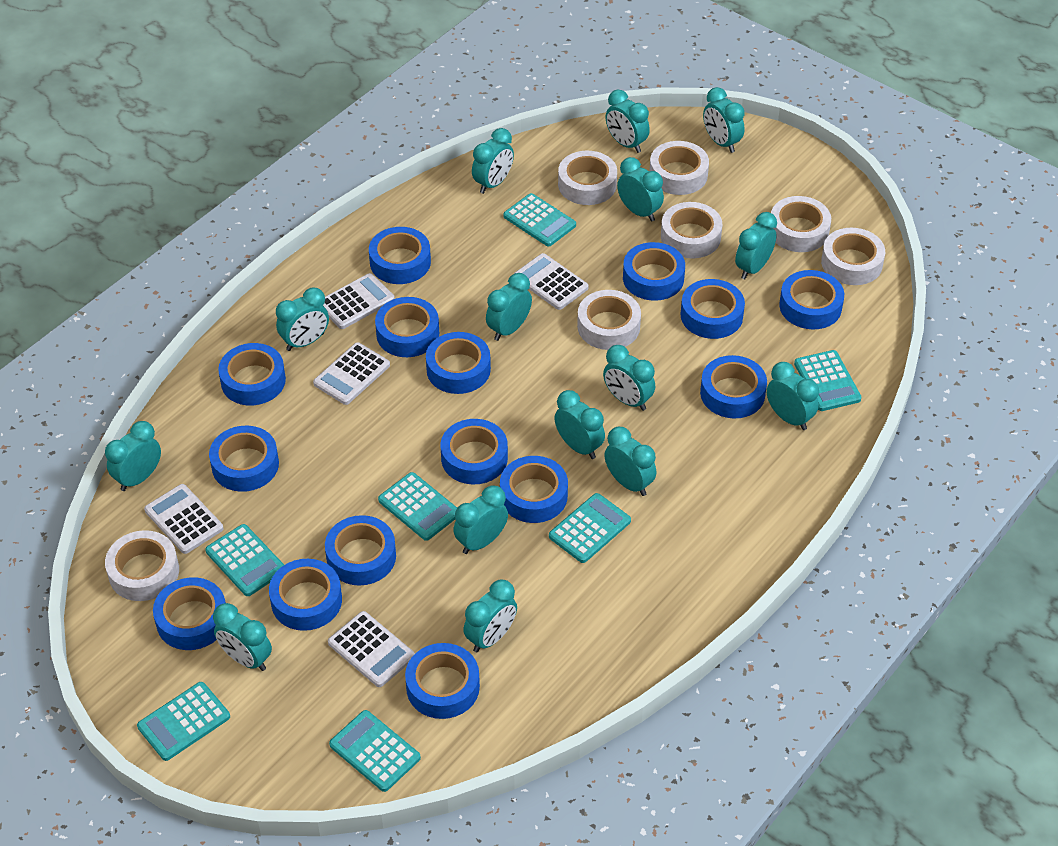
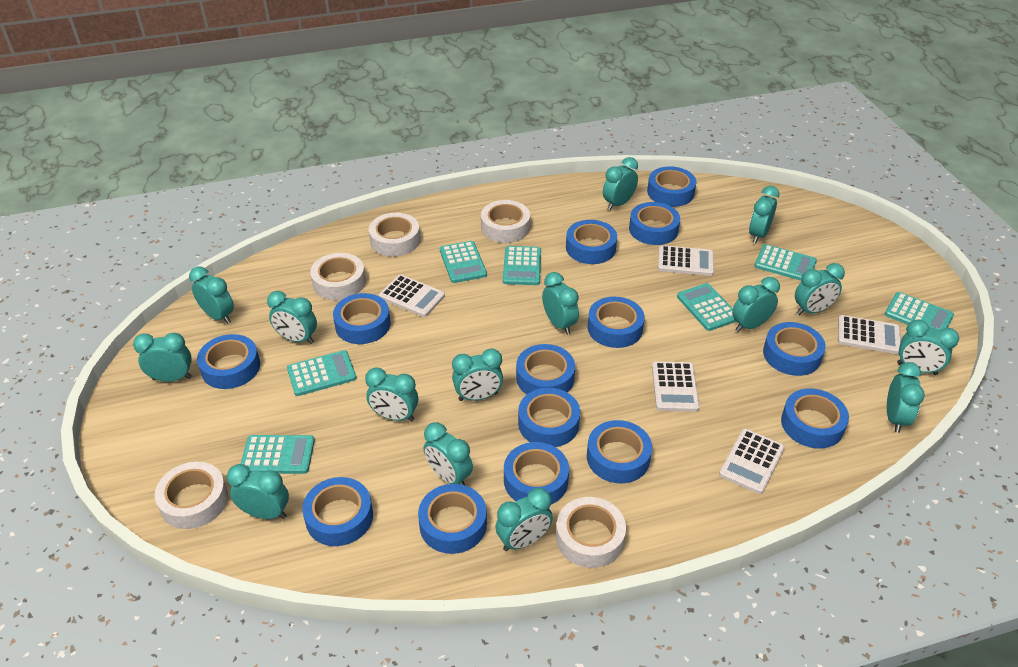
blue tape: [153,577,226,650] [209,426,279,492] [218,343,286,405] [269,559,342,631] [325,515,396,585] [369,227,431,284] [375,297,439,357] [405,643,480,719] [426,332,491,394] [441,419,508,484] [500,456,568,523] [623,242,685,301] [681,279,745,339] [700,355,767,418] [779,270,844,329] = 15 -> [197,334,260,389] [302,477,373,546] [333,293,391,344] [418,484,487,554] [504,442,569,505] [516,344,575,394] [518,388,580,447] [566,220,617,264] [587,420,652,483] [588,297,645,348] [629,202,680,245] [647,166,696,207] [763,322,826,376] [781,388,849,448] = 14
white tape: [105,530,179,601] [558,151,617,205] [577,290,641,350] [650,141,709,195] [661,202,722,258] [771,196,831,252] [821,228,885,285] = 7 -> [155,462,228,529] [310,253,366,300] [369,213,420,257] [481,200,530,243] [556,497,626,568] = 5

